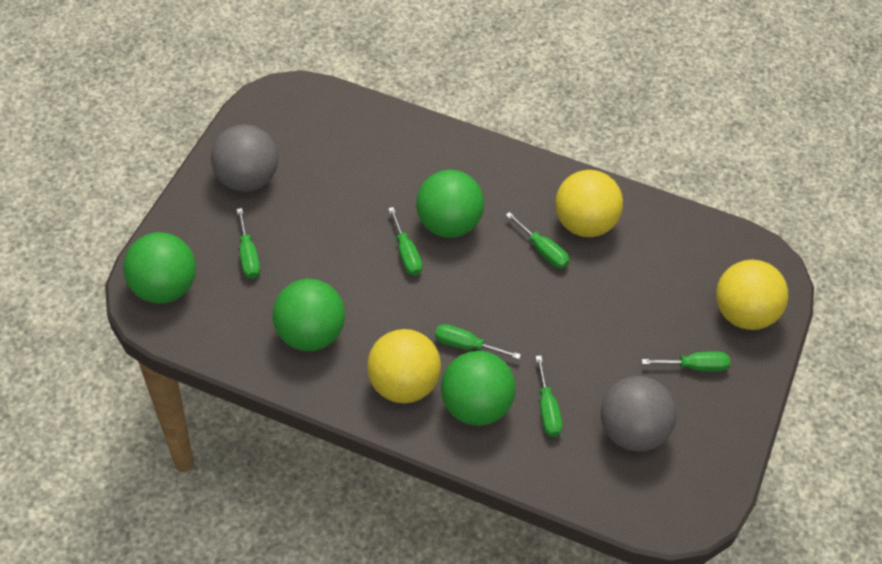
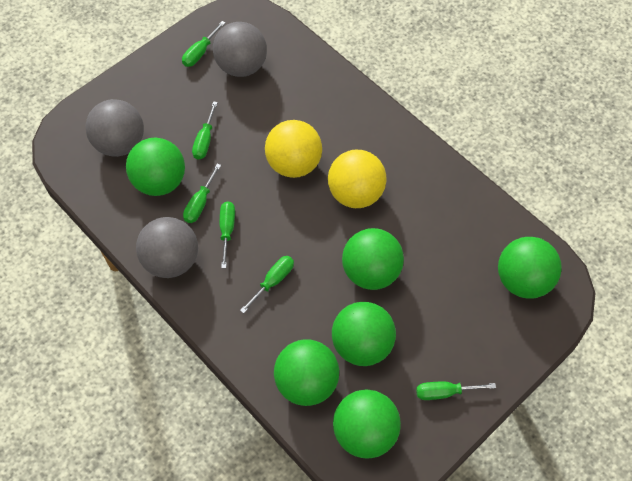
green ball: [123,232,196,303] [273,279,345,351] [416,170,484,238] [441,351,516,426] = 4 -> [126,137,185,196] [274,339,339,406] [332,302,396,366] [333,389,401,459] [342,228,404,290] [498,237,562,299] = 6
grey ball: [211,124,278,192] [601,376,676,452] = 2 -> [86,99,144,157] [136,217,198,278] [213,22,267,77] = 3
yellow ball: [367,329,441,403] [555,170,623,237] [716,260,788,330] = 3 -> [265,120,322,178] [328,150,387,208] = 2

